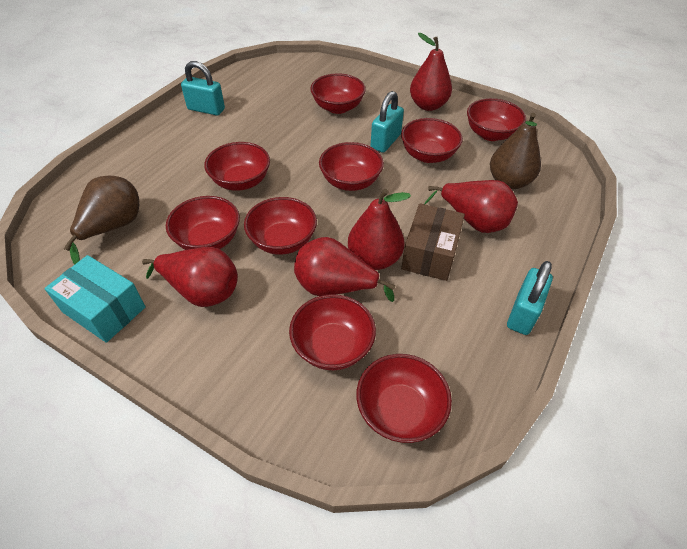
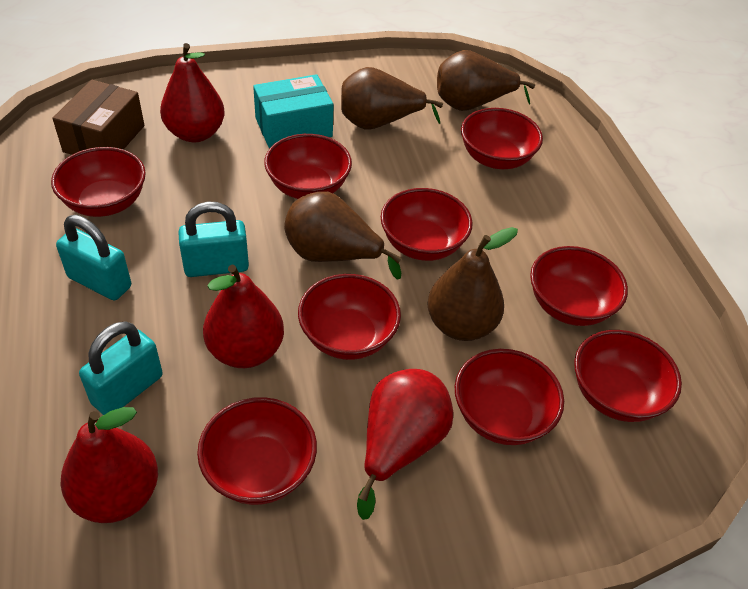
brown pear: [64,176,139,265] [490,113,541,189] = 2 -> [284,191,402,280] [341,67,443,129] [427,227,518,341] [437,50,535,111] = 4
red pear: [142,247,238,307] [294,237,395,302] [348,189,411,270] [410,33,452,111] [424,180,518,233] = 5 -> [61,407,158,523] [160,43,225,142] [203,265,284,368] [357,369,453,520] = 4

